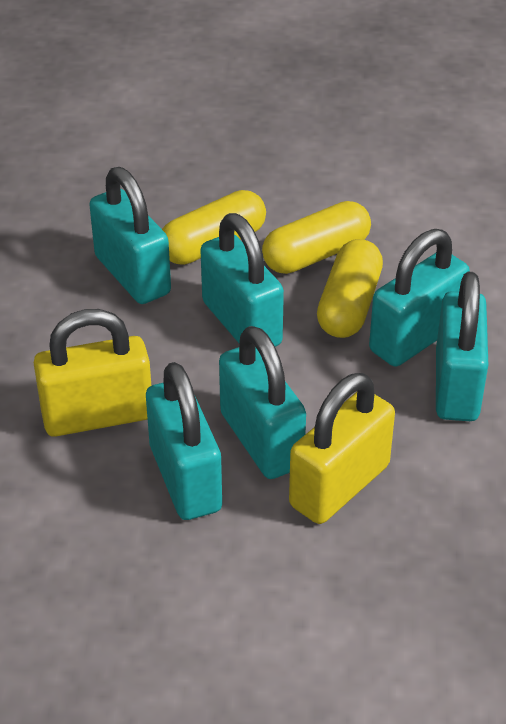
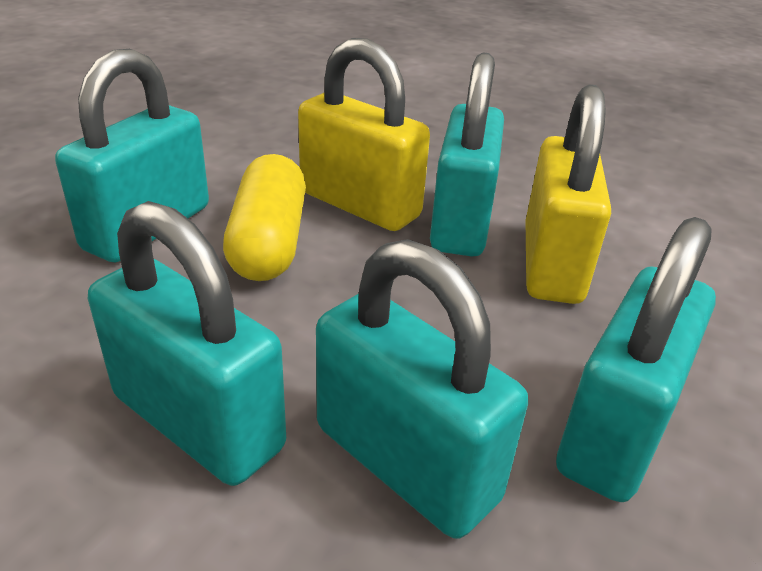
turquoise padlock: [89,167,171,304] [146,362,222,520] [201,213,284,347] [219,326,306,479] [369,229,470,367] [436,272,488,421] = 6 -> [55,49,209,262] [88,201,286,486] [316,239,528,539] [430,52,504,257] [556,217,716,502] = 5
yellow capsule: [162,190,266,265] [262,201,371,274] [317,239,383,338] = 3 -> [223,154,306,281] = 1

